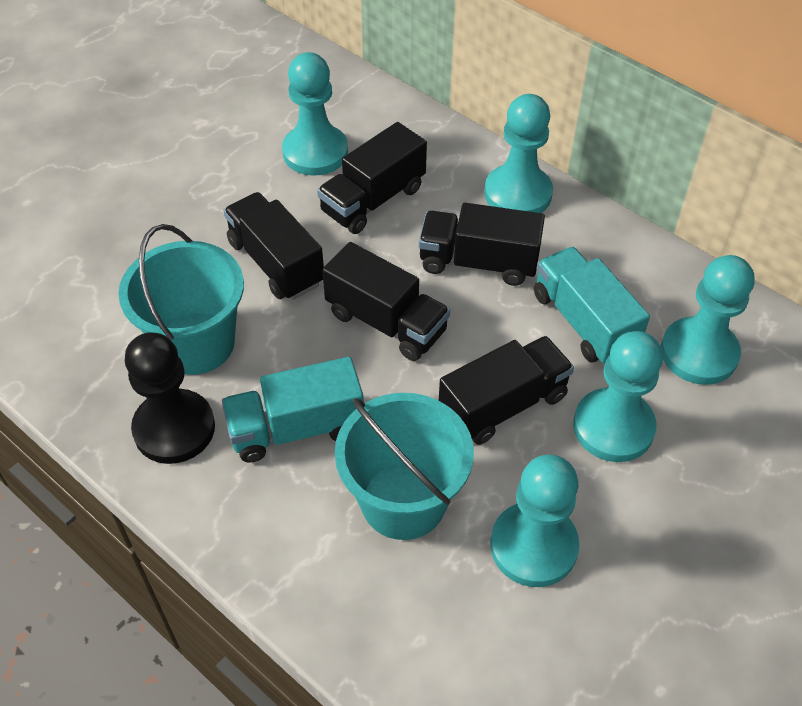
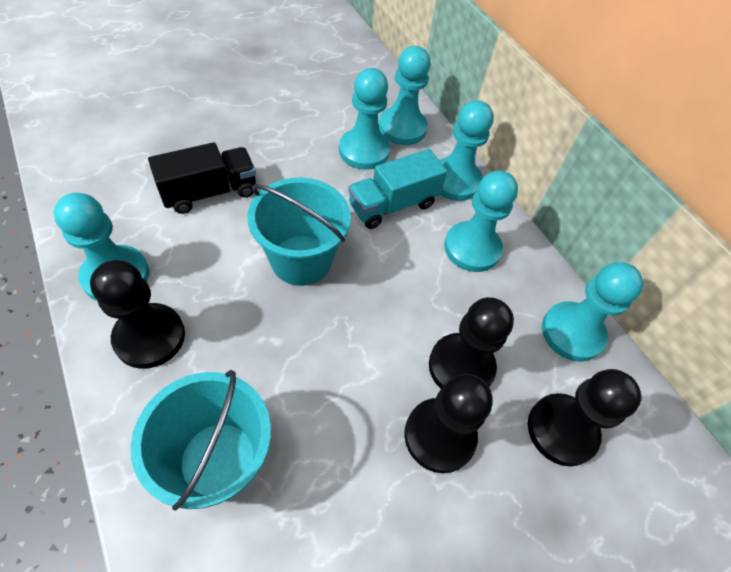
black pawn: [125,332,215,464] = 1 -> [90,260,185,369] [404,374,493,473] [429,297,514,389] [528,369,641,467] = 4
black truck: [223,192,324,300] [317,122,427,234] [322,242,450,361] [419,203,545,286] [439,336,574,445] = 5 -> [148,142,256,214] = 1
turquoise pawn: [282,52,348,176] [484,94,553,213] [490,454,579,587] [573,331,663,462] [661,255,754,385] = 5 -> [54,193,149,301] [339,68,390,170] [379,46,431,145] [439,100,494,201] [444,170,518,272] [542,262,643,362] = 6
turquoise truck: [222,357,364,463] [534,247,650,363] = 2 -> [348,149,447,229] = 1

